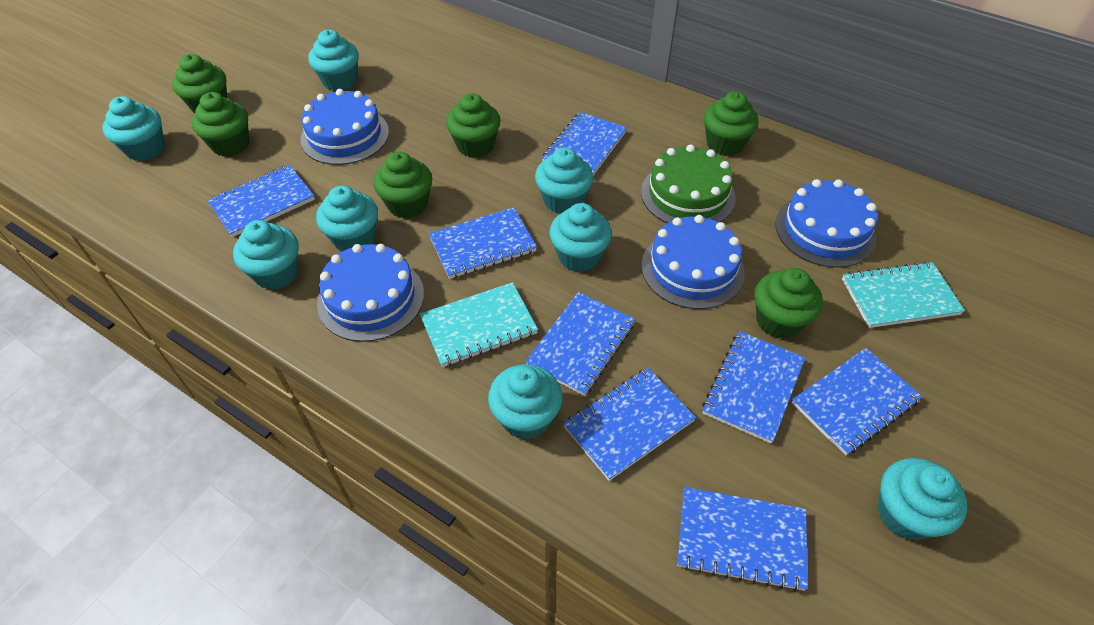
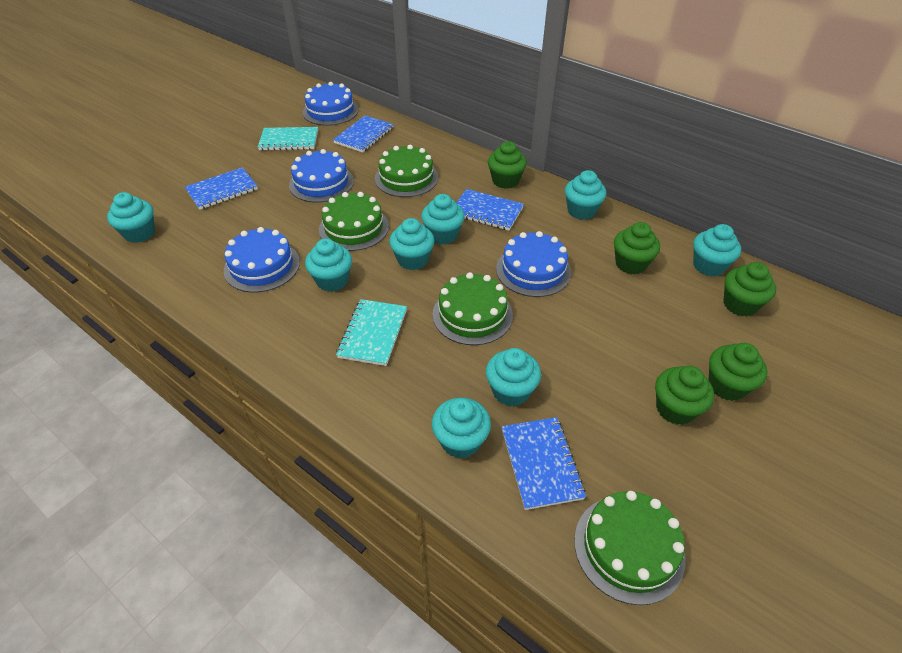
blue notebook: [207,165,315,237] [429,207,537,279] [525,292,635,396] [542,112,627,176] [563,368,696,481] [677,487,808,592] [702,331,805,444] [792,348,922,456] = 8 -> [185,167,258,210] [333,115,394,153] [456,189,524,231] [502,417,586,510] = 4
green cake: [641,144,736,223] = 1 -> [319,192,389,251] [375,145,438,197] [432,272,513,345] [574,491,686,605] = 4
green cupcake: [172,54,227,113] [191,92,249,157] [373,152,432,219] [446,93,500,158] [704,91,759,156] [754,268,823,339] = 6 -> [488,141,527,189] [614,222,660,274] [655,366,714,425] [708,343,767,401] [723,262,776,316] = 5

